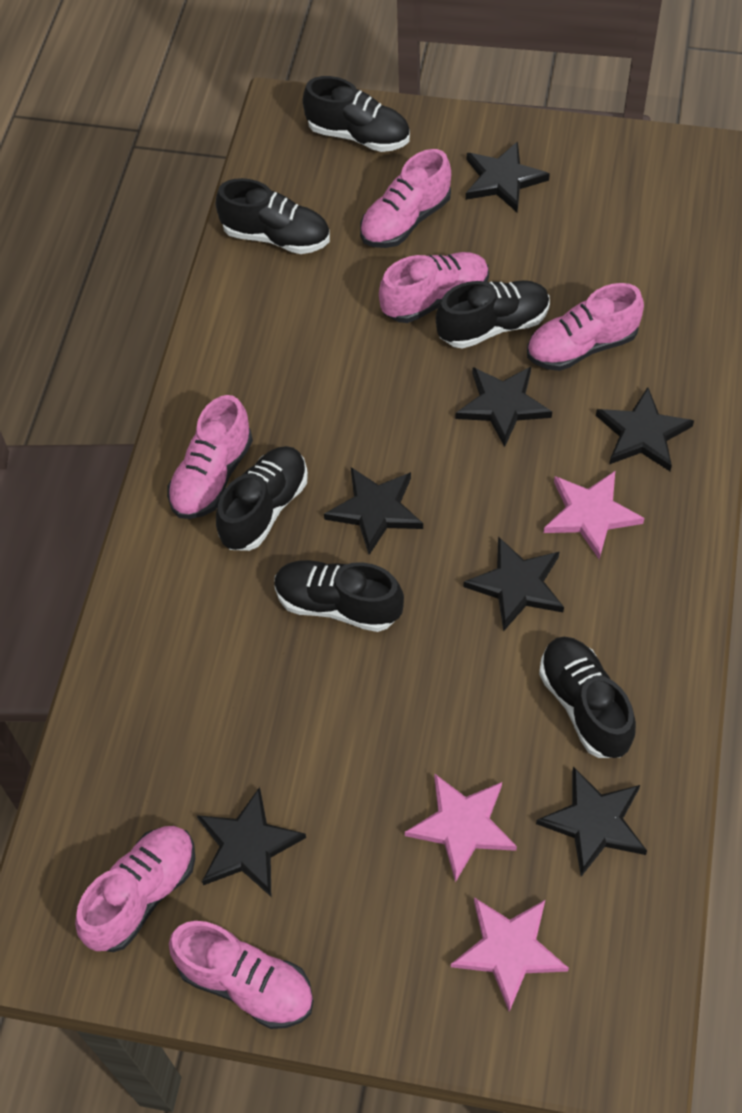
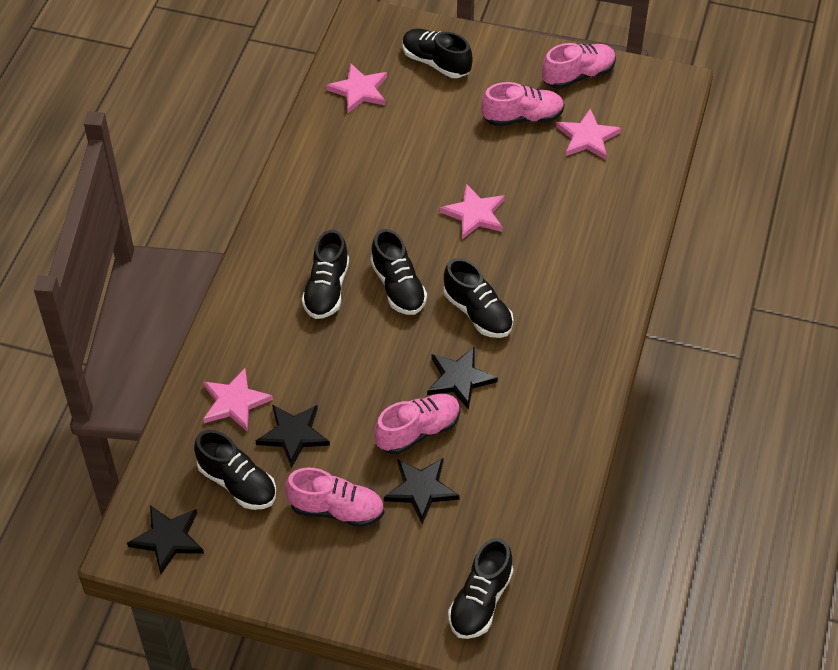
black star: [197,787,306,896] [324,467,423,555] [456,367,552,447] [463,536,564,632] [466,141,550,212] [536,767,647,877] [596,387,694,471] = 7 -> [127,505,204,574] [256,404,330,468] [384,458,460,524] [427,347,498,410] = 4
pink shoe: [75,826,195,952] [167,395,253,519] [169,921,314,1029] [360,149,451,248] [379,252,489,323] [527,283,644,371] = 6 -> [285,468,384,527] [374,394,460,454] [481,82,564,126] [542,43,616,89] = 4
pink star: [405,773,517,882] [451,897,569,1012] [544,471,644,559] = 3 -> [203,368,273,432] [326,63,387,113] [440,184,505,239] [556,109,621,160] = 4

